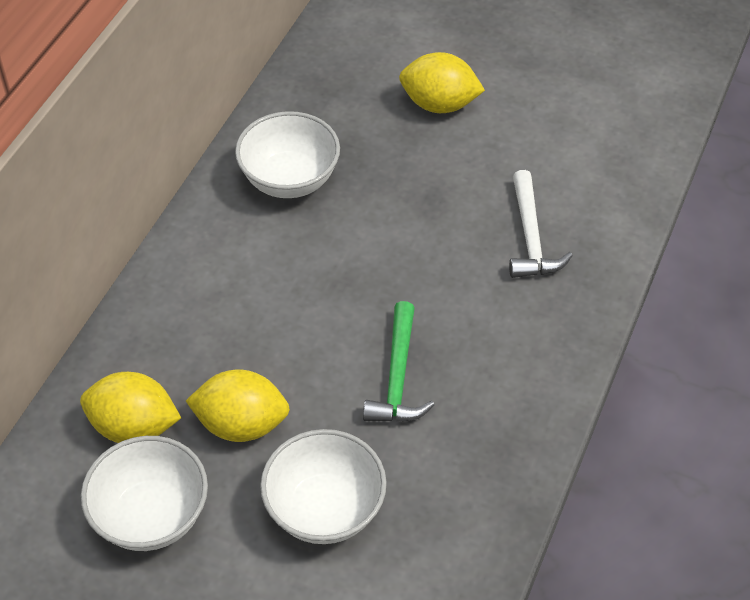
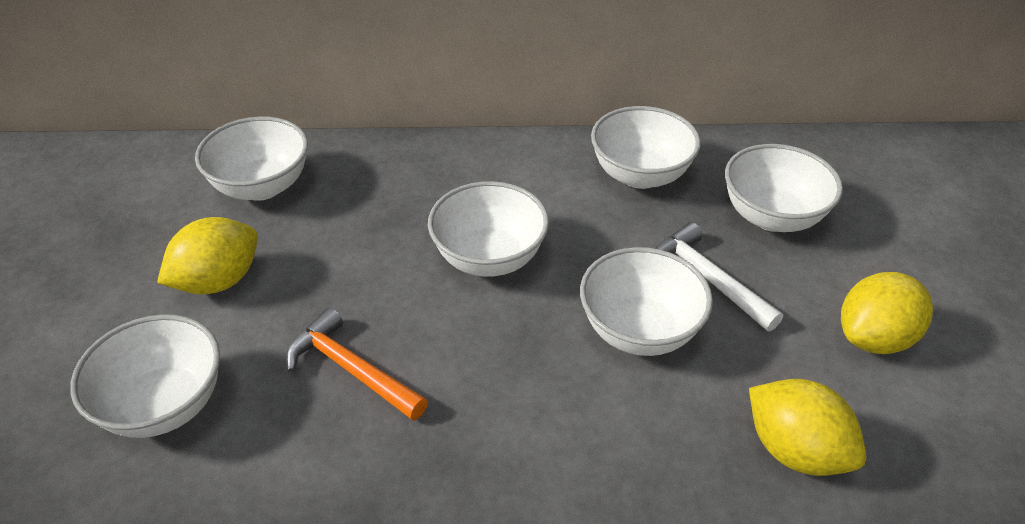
green hammer: [363,301,434,422] = 1 -> none = 0
orange hammer: none = 0 -> [286,308,428,420] = 1
white bowl: [81,436,208,551] [235,111,340,198] [260,429,387,544] = 3 -> [70,314,220,438] [195,116,308,201] [428,181,549,277] [580,247,713,356] [591,106,701,189] [725,144,843,232] = 6

